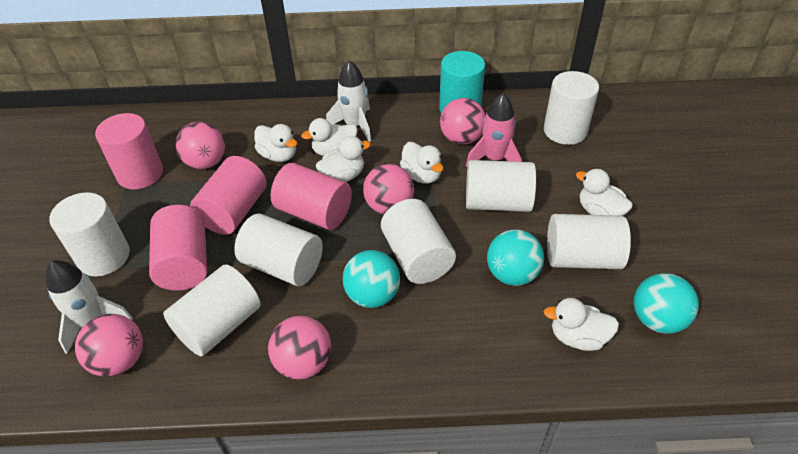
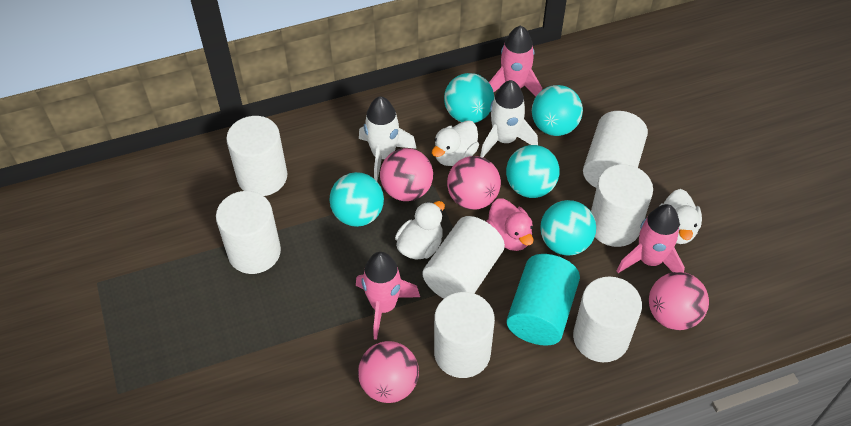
pink ball: [75,314,143,377] [176,122,225,169] [268,316,331,380] [363,164,414,214] [440,98,486,145] = 5 -> [358,341,419,403] [380,148,433,201] [447,156,501,210] [649,272,709,330] = 4
pink cylinder: [95,113,163,189] [149,205,207,291] [190,156,266,235] [271,163,352,230] = 4 -> none = 0
pink duck: none = 0 -> [486,198,534,251] = 1
pink rocket: [466,93,522,167] = 1 -> [356,252,420,340] [489,25,542,96] [617,204,685,273] = 3
turquoise ball: [343,250,400,308] [487,229,544,286] [634,273,699,334] = 3 -> [330,172,384,227] [444,73,494,123] [506,145,560,198] [532,85,583,136] [540,200,596,256] = 5
white duck: [254,124,297,162] [301,118,358,156] [316,136,371,182] [400,142,443,184] [544,298,619,351] [576,169,633,216] = 6 -> [395,201,445,260] [432,120,479,166] [659,189,702,244] = 3

